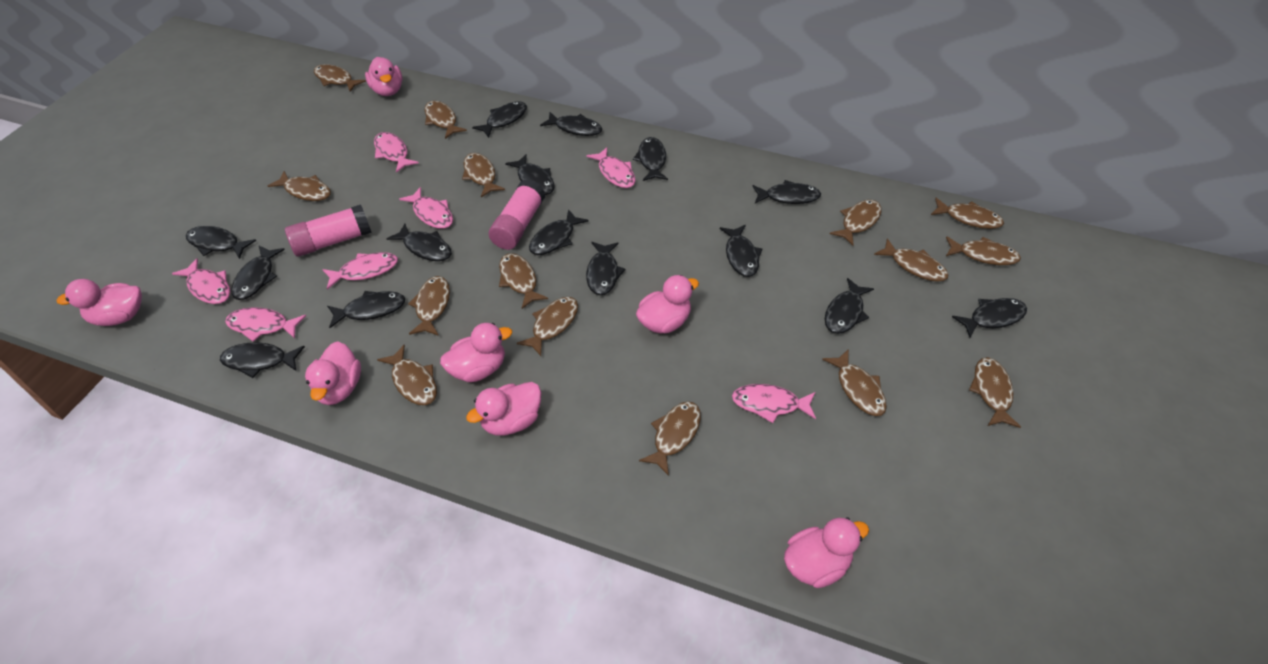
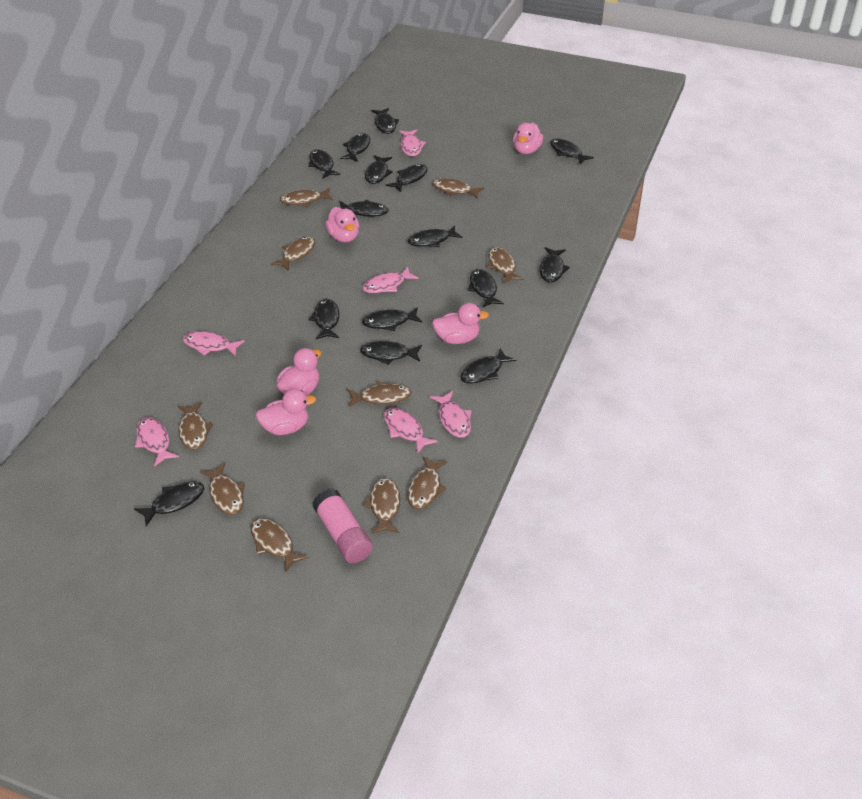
brown fish: [268,171,331,201] [314,64,366,92] [377,345,437,405] [408,276,450,336] [424,101,467,139] [462,153,505,197] [499,253,548,309] [517,297,578,356] [639,401,701,476] [822,349,887,416] [830,200,882,246] [874,238,948,282] [931,198,1004,229] [946,236,1021,265] [969,357,1021,428] = 15 -> [178,402,213,450] [200,463,245,515] [251,518,309,573] [271,236,315,271] [280,188,333,207] [347,381,412,407] [363,478,400,534] [407,456,447,509] [432,178,484,199] [487,247,524,284] = 10
pink duck: [56,279,142,326] [305,341,361,405] [365,57,402,96] [440,323,512,382] [466,382,541,436] [636,275,699,334] [784,517,869,588] = 7 -> [256,389,316,435] [277,348,321,396] [325,207,359,242] [432,303,489,344] [513,123,543,154] = 5
pink fish: [172,258,230,304] [225,307,306,342] [322,252,398,290] [374,132,419,173] [399,187,453,229] [586,147,636,188] [732,384,816,423] = 7 -> [135,417,179,467] [183,331,245,356] [362,266,419,293] [384,408,438,454] [399,129,426,156] [430,391,472,438] = 6
pink glue stick: [285,205,372,257] [489,179,545,250] = 2 -> [312,489,373,563] = 1

